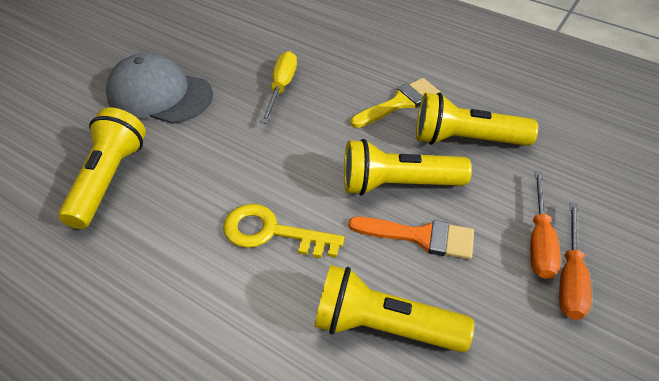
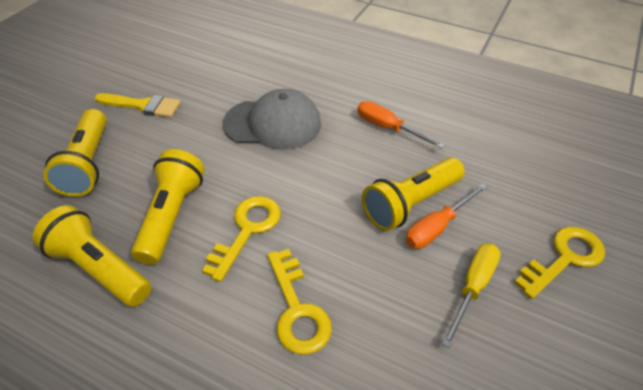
orange brush: [348,217,474,259] = 1 -> none = 0
yellow key: [223,204,344,258] = 1 -> [202,196,281,282] [267,249,332,355] [514,227,605,299] = 3

